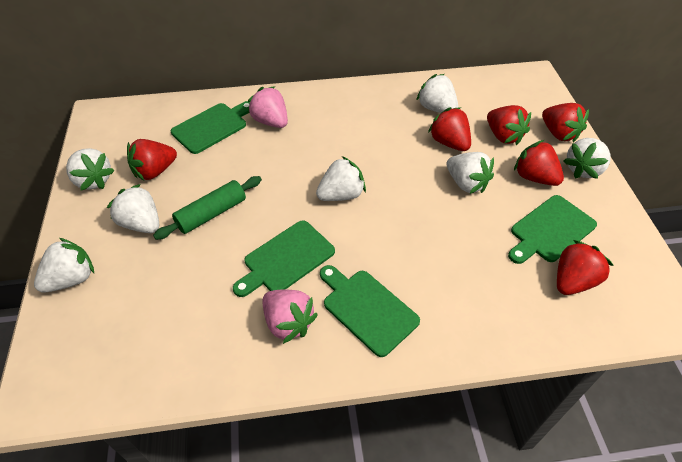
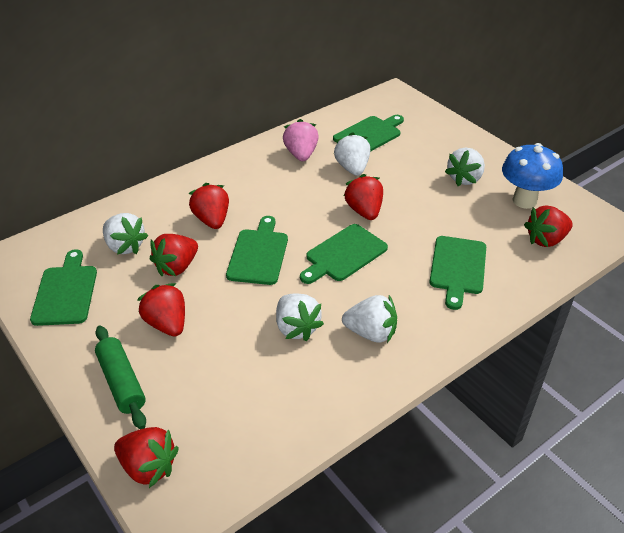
blue mushroom: none = 0 -> [502,143,563,209] = 1
green cutting board: [171,101,250,154] [233,220,335,297] [320,265,420,357] [508,195,597,264] = 4 -> [30,249,97,326] [226,216,288,285] [300,224,388,284] [333,115,404,152] [429,236,486,310] = 5
pink strawberry: [248,86,288,128] [263,289,318,344] = 2 -> [283,119,319,161] = 1
white strawberry: [34,238,94,292] [66,148,115,190] [107,184,159,233] [316,156,366,201] [416,74,458,113] [447,152,494,194] [564,138,610,179] = 7 -> [103,213,148,255] [276,293,324,341] [334,132,370,176] [342,295,397,343] [445,148,485,186] = 5

